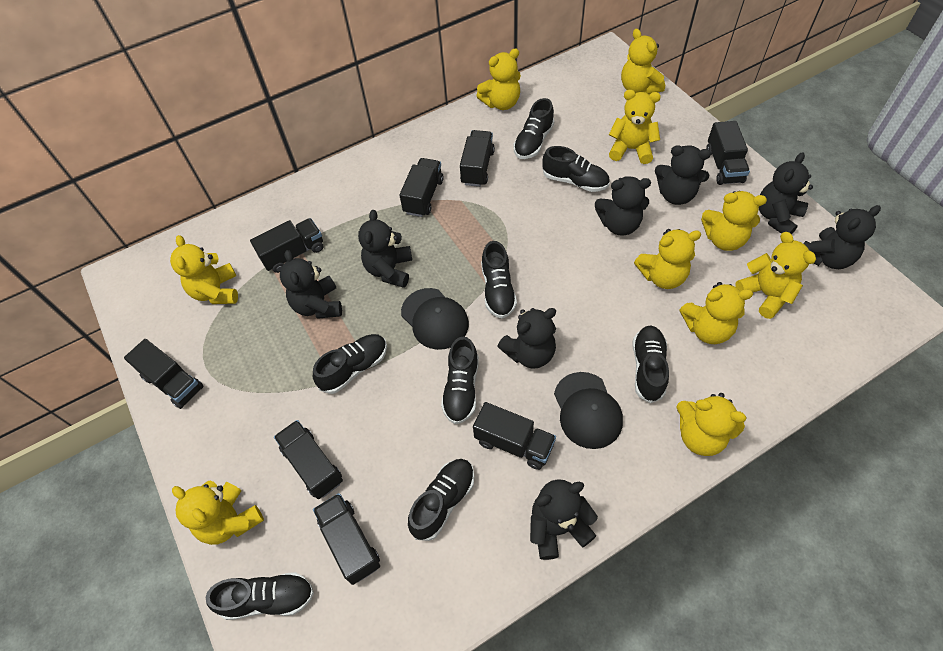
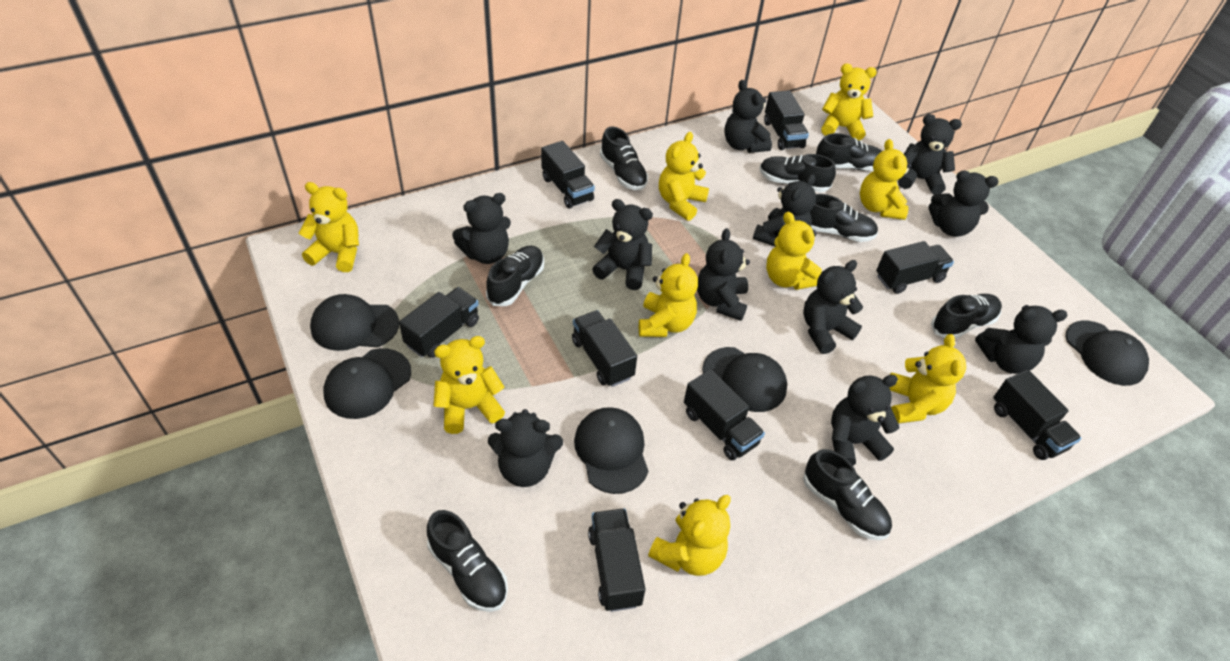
black cap: [401,288,469,350] [554,372,623,449] = 2 -> [310,294,399,351] [323,348,411,419] [574,407,648,494] [702,347,787,412] [1066,321,1149,386] = 5
black teddy bear: [280,250,342,319] [358,210,412,288] [497,308,556,369] [530,479,598,560] [595,176,651,236] [655,145,711,205] [759,152,813,234] [803,205,881,269] = 8 -> [452,193,511,264] [488,409,563,487] [592,199,653,290] [697,228,750,321] [724,80,772,153] [753,174,816,246] [803,260,863,354] [831,375,899,466] [898,114,962,194] [929,170,999,237] [975,305,1068,374] = 11
yellow teddy bear: [170,235,238,304] [172,481,264,545] [476,48,521,110] [609,90,661,164] [621,29,665,94] [634,229,701,289] [676,393,747,456] [679,282,753,344] [701,191,767,251] [735,232,816,319] = 10 -> [299,182,359,272] [434,336,505,434] [639,253,698,337] [648,495,731,576] [659,132,709,221] [766,212,822,290] [821,64,877,140] [860,139,912,220] [889,334,966,424] = 9

